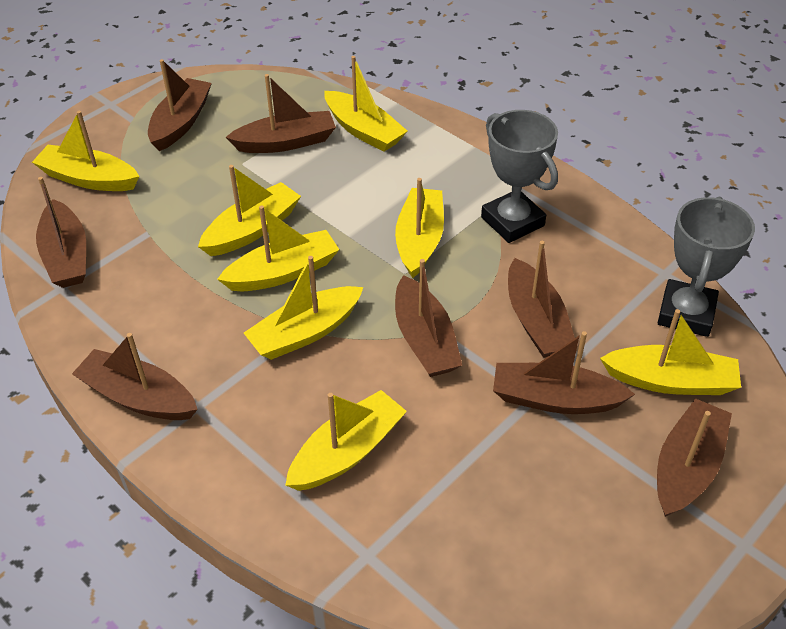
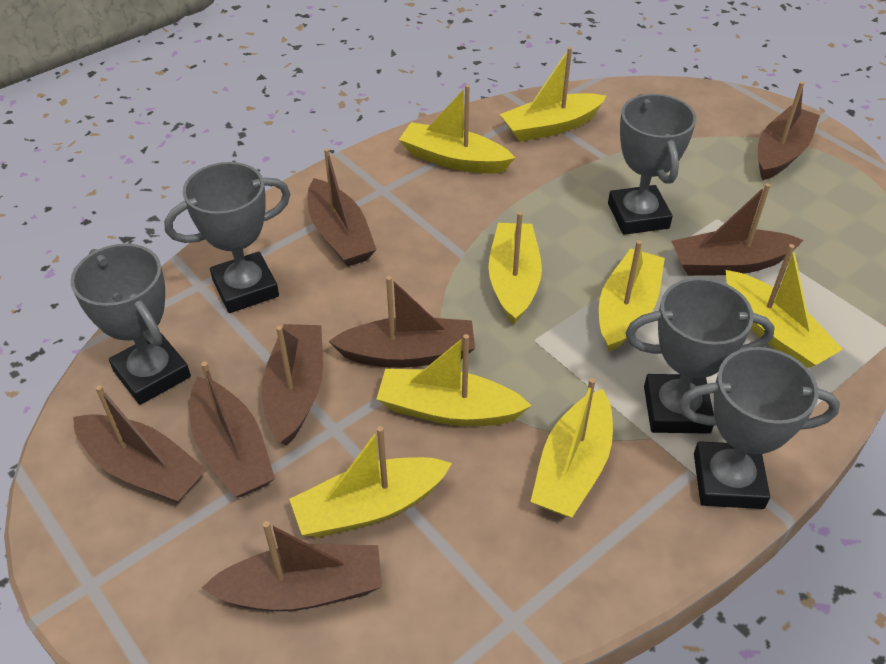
grey trophy: [481,110,558,243] [658,197,755,337] = 2 -> [70,244,191,405] [164,162,291,313] [608,94,696,235] [626,278,775,434] [679,347,840,509] = 5

